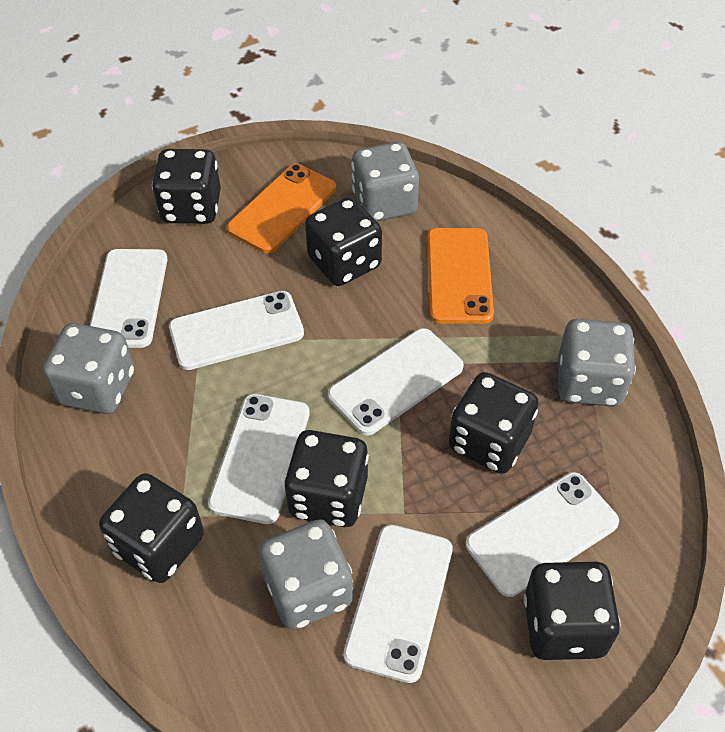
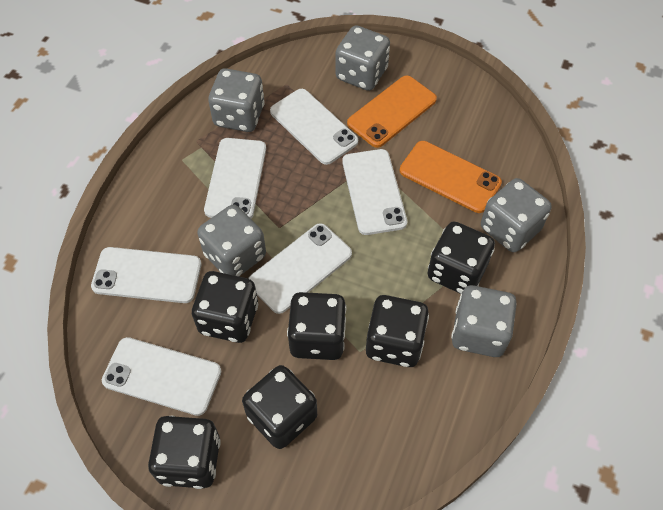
grey dice: [43,323,134,414] [258,519,353,630] [351,142,419,222] [558,319,636,407] = 4 -> [197,205,266,276] [208,68,265,132] [335,26,390,91] [451,285,517,357] [481,178,552,252] = 5

